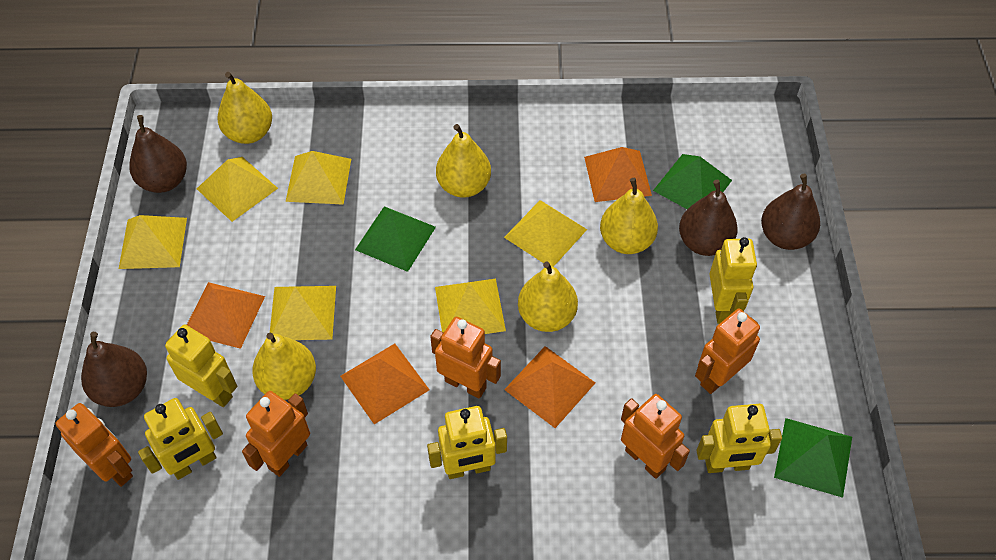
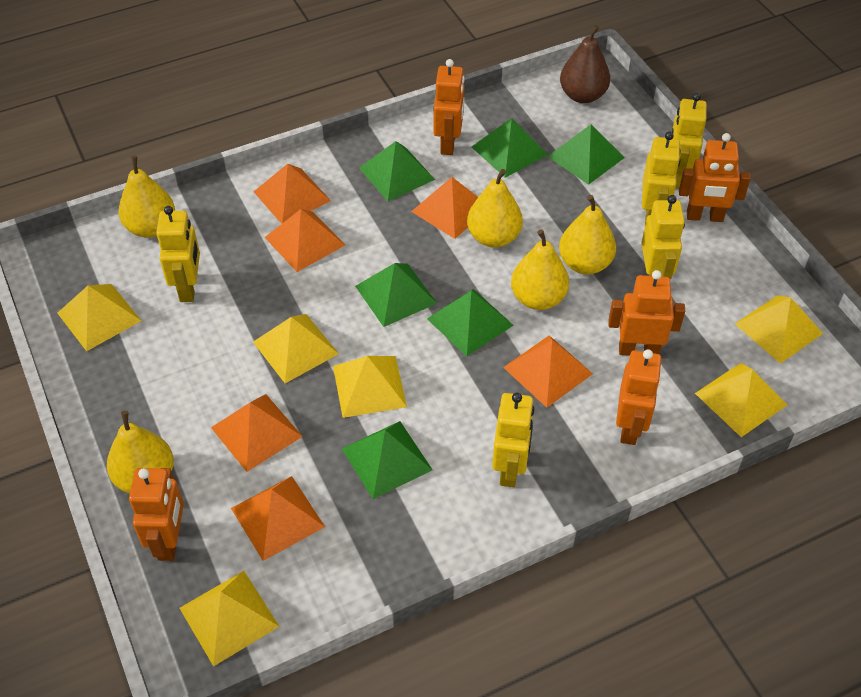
brown pear: [81,332,147,407] [129,115,187,193] [679,180,738,256] [761,174,820,250] = 4 -> [560,25,610,103] = 1
green pyramid: [355,206,436,272] [653,154,732,209] [774,418,852,498] = 3 -> [342,421,432,499] [355,263,437,327] [359,141,435,201] [427,289,513,357] [472,118,548,178] [547,124,625,185] = 6
orange pyramid: [187,282,265,349] [340,343,430,424] [504,346,595,428] [584,147,652,202] = 4 -> [211,394,303,472] [231,476,325,561] [253,164,331,224] [264,209,345,272] [411,177,478,239] [503,335,593,408] = 6

